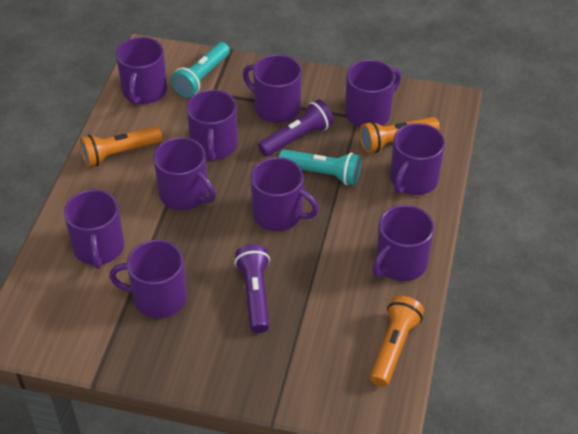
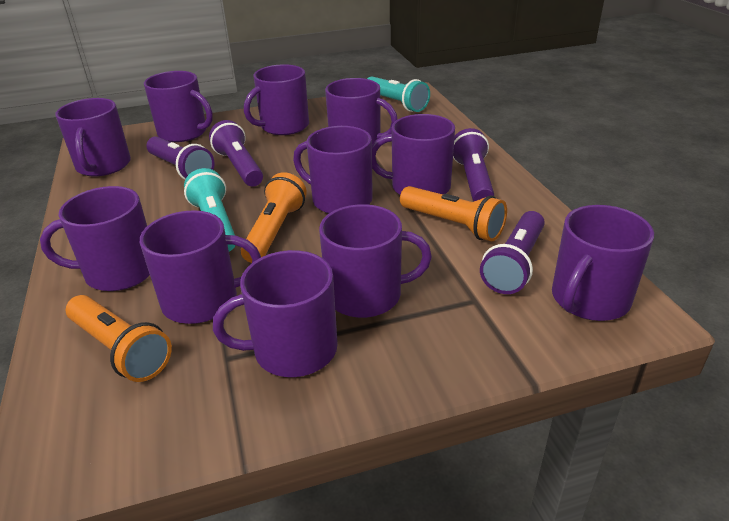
purple flashlight: [235,244,270,333] [258,99,334,156] = 2 -> [146,137,215,180] [209,120,263,187] [453,128,494,201] [480,211,545,294] = 4
purple mug: [64,189,124,269] [109,240,187,318] [116,37,167,105] [154,137,216,210] [187,89,238,162] [243,54,301,123] [251,157,319,231] [345,60,401,127] [372,205,434,281] [390,123,445,195] = 10 -> [40,186,150,291] [55,98,131,177] [140,210,261,324] [144,71,213,142] [213,250,338,377] [244,64,309,135] [293,126,373,214] [319,204,432,318] [325,78,398,145] [372,114,455,195] [552,205,654,321] = 11

